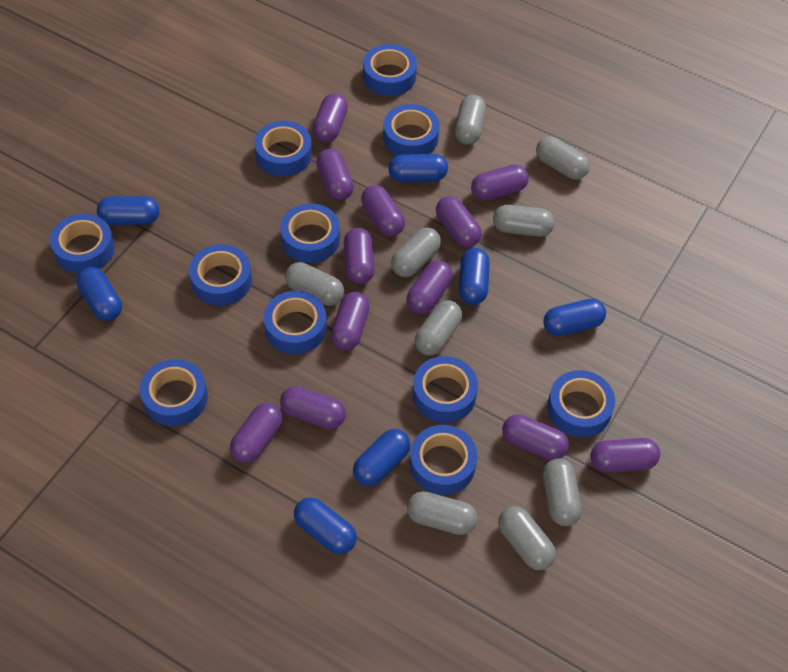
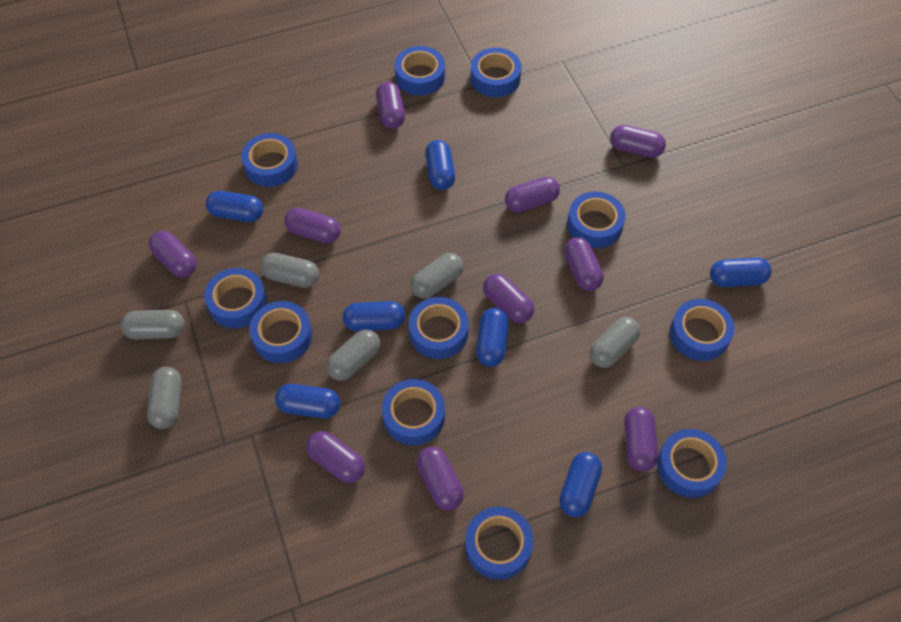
grey capsule: [285,262,344,306] [391,227,441,277] [407,491,478,535] [415,300,462,356] [455,95,486,145] [493,205,555,237] [498,506,556,570] [536,136,590,180] [543,459,582,526] = 9 -> [120,310,185,339] [147,367,181,429] [260,253,319,288] [326,329,380,381] [410,253,464,299] [589,317,640,368] = 6
purple capsule: [230,403,283,463] [280,386,346,429] [312,93,348,143] [316,149,354,200] [331,292,370,351] [344,228,375,284] [361,185,405,236] [406,260,453,314] [436,196,482,247] [471,164,529,201] [502,414,569,460] [591,438,660,472] = 12 -> [149,231,197,277] [284,207,341,243] [306,431,365,483] [376,82,405,129] [417,447,464,510] [483,274,534,323] [505,177,560,212] [564,237,604,291] [610,125,666,158] [624,407,658,472] = 10

